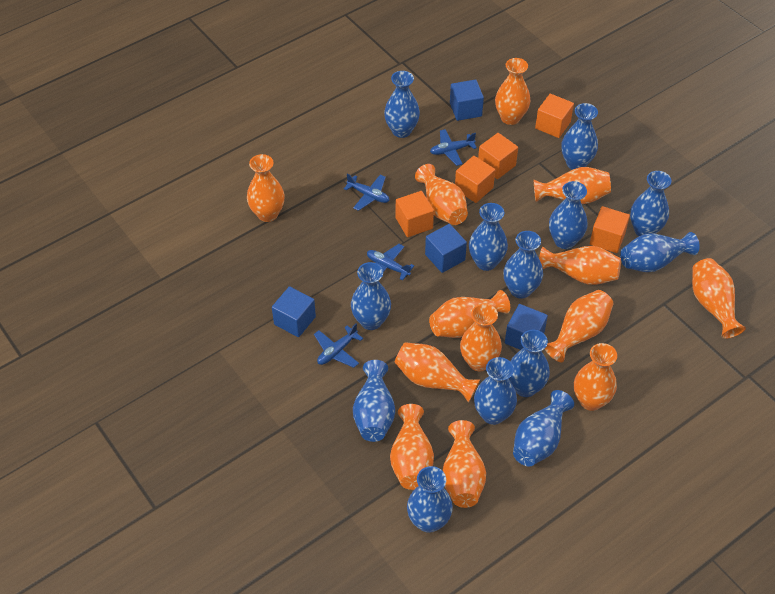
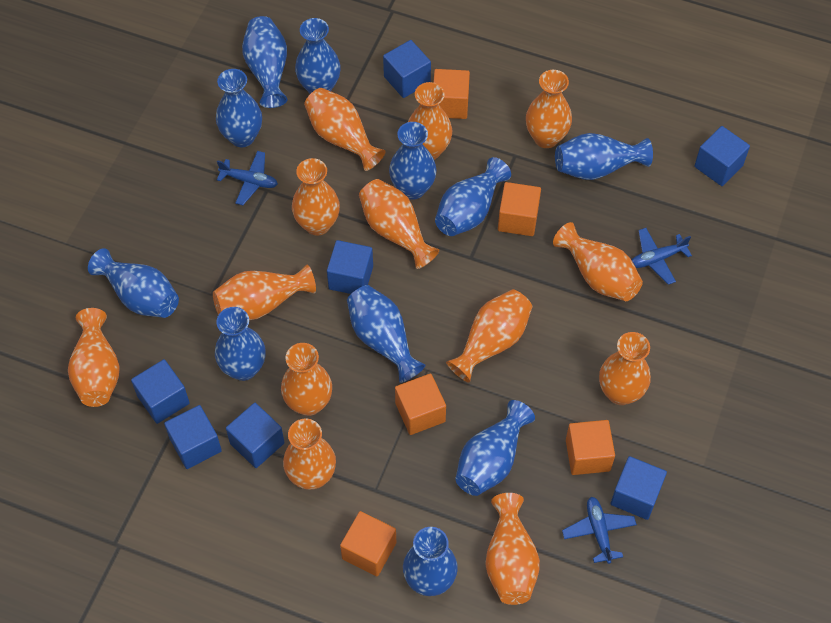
blue cube: [272,286,316,337] [425,224,467,273] [450,80,484,121] [505,304,548,350] = 4 -> [131,359,190,424] [164,405,222,469] [226,403,285,468] [327,240,373,294] [383,40,431,98] [611,456,667,520] [694,126,750,186] = 7
blue plane: [314,323,363,368] [344,174,389,211] [367,244,414,281] [430,129,477,166] = 4 -> [217,151,278,205] [562,497,637,564] [632,228,692,285] = 3
blue vase: [351,262,391,330] [353,360,395,442] [384,71,420,138] [407,466,453,533] [469,203,508,271] [474,357,517,425] [504,231,543,299] [508,330,550,397] [513,390,574,466] [549,181,588,249] [562,103,598,170] [620,232,700,272] [630,171,671,236] = 13 -> [88,248,179,318] [215,307,266,381] [216,69,262,147] [242,16,287,108] [295,18,341,94] [347,285,426,383] [389,122,437,200] [403,527,458,596] [435,157,511,236] [455,400,535,496] [555,133,653,180] = 11

